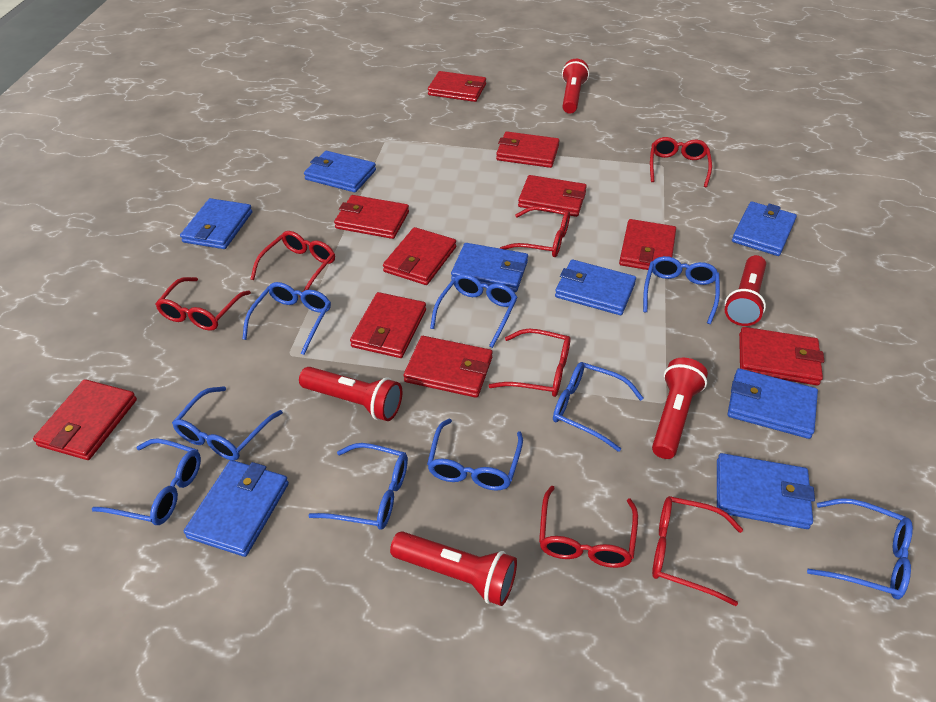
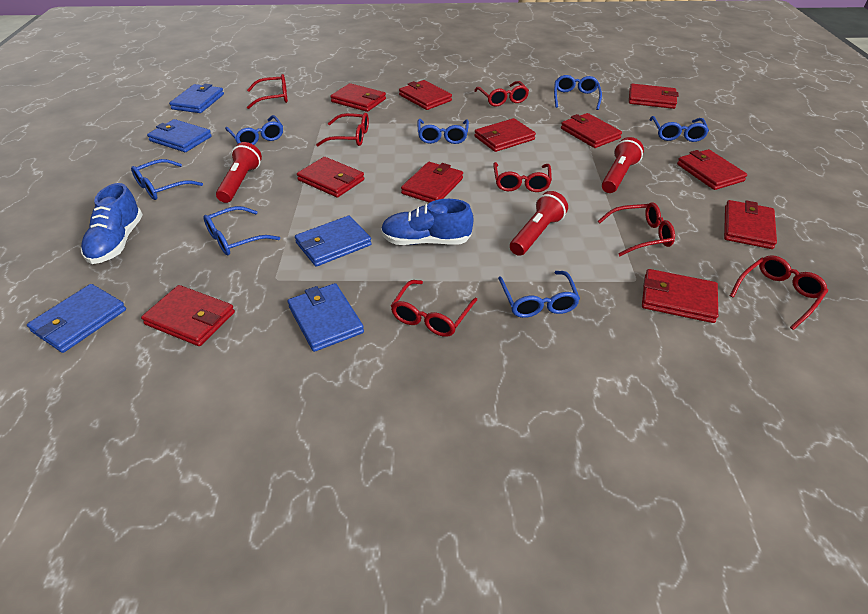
blue glasses: [92,438,201,525] [172,386,283,460] [242,282,331,355] [308,443,408,530] [427,419,523,491] [430,274,518,348] [553,362,643,452] [643,256,720,324] [807,498,913,599] = 9 -> [131,159,203,200] [203,206,280,256] [225,115,283,145] [418,119,469,144] [498,271,580,318] [554,75,602,110] [650,116,709,142] = 7
blue shoe: none = 0 -> [81,183,143,264] [381,199,474,245] = 2
blue wallet: [180,198,252,249] [184,460,289,557] [304,151,376,193] [451,243,528,292] [555,260,636,315] [717,453,815,529] [728,368,818,439] [732,202,797,256] = 8 -> [27,284,126,353] [147,119,212,152] [169,84,224,113] [288,283,364,352] [295,216,372,267] = 5
red flashlight: [299,367,402,421] [390,531,517,606] [562,59,589,114] [652,358,708,459] [725,255,766,326] = 5 -> [216,142,262,203] [510,191,568,256] [602,137,644,193] = 3
red wallet: [33,379,137,460] [334,195,409,239] [350,292,426,358] [383,227,456,285] [404,336,493,398] [428,71,486,102] [496,131,560,168] [518,175,587,217] [619,219,676,270] [739,327,824,385] = 10 -> [141,285,235,346] [297,157,364,197] [330,83,386,112] [399,80,452,110] [401,162,463,203] [474,118,536,152] [561,113,622,148] [629,84,679,109] [642,269,718,323] [677,149,747,190] [724,200,777,249] = 11

